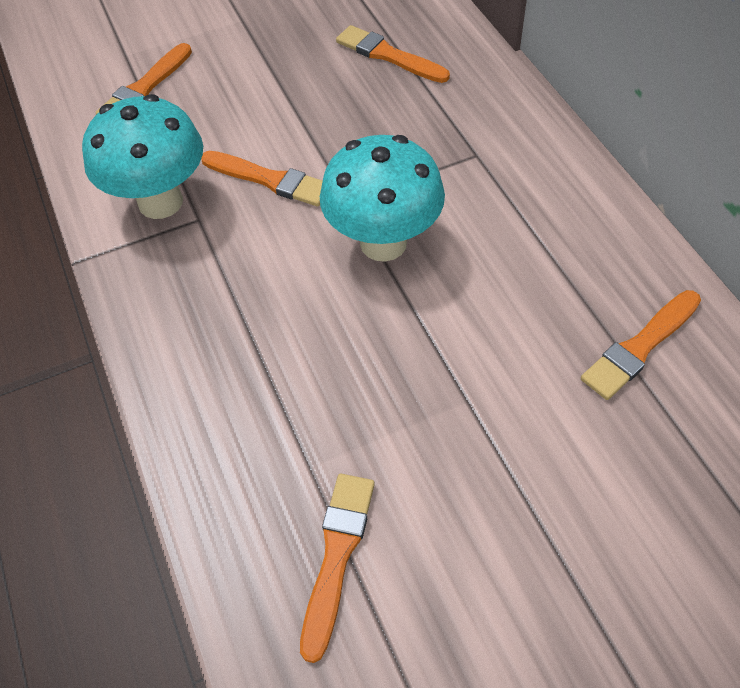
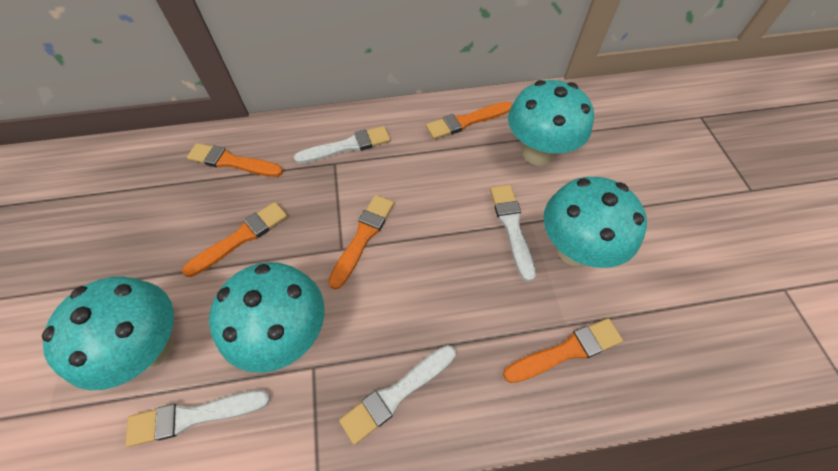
turquoise mushroom: [82,94,203,219] [320,135,445,262] = 2 -> [42,276,174,390] [209,262,325,373] [508,80,594,166] [544,177,647,268] = 4
white brush: none = 0 -> [125,390,270,447] [294,126,391,164] [339,345,456,445] [490,185,536,282] = 4

